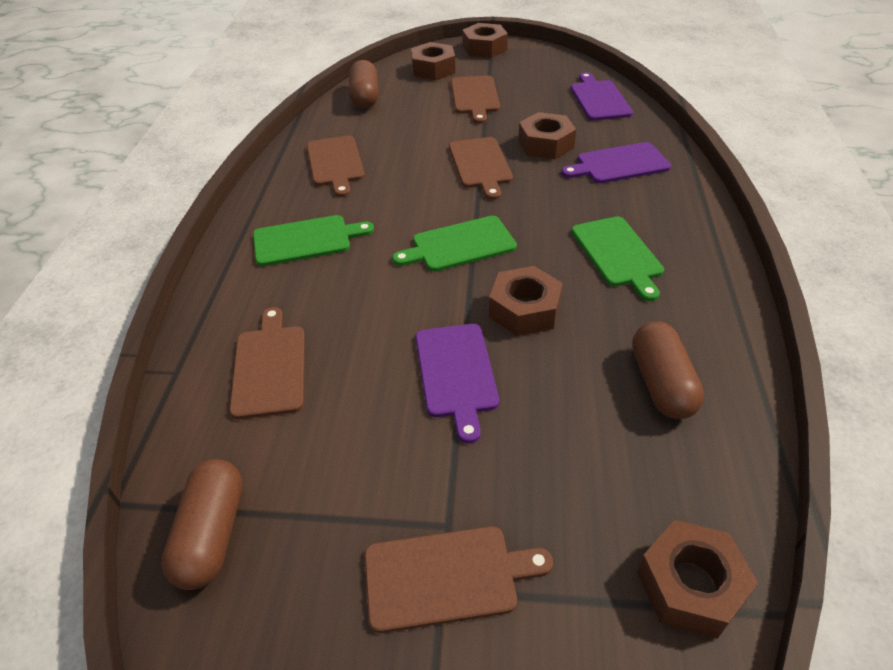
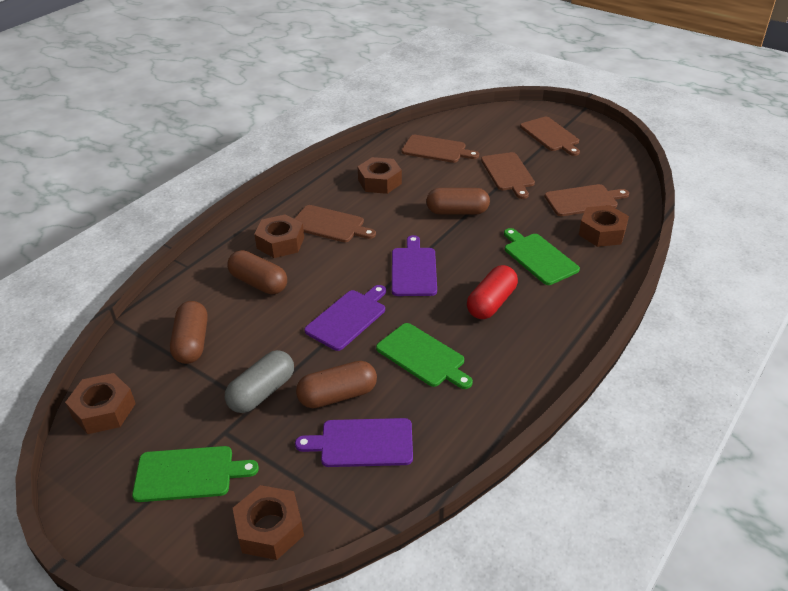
brown capsule: [161,459,243,590] [349,60,378,108] [632,322,704,419] = 3 -> [170,301,208,364] [227,250,287,295] [296,361,377,408] [426,188,490,215] = 4
grey capsule: none = 0 -> [225,350,294,413] = 1
red capsule: none = 0 -> [467,265,518,319] = 1

